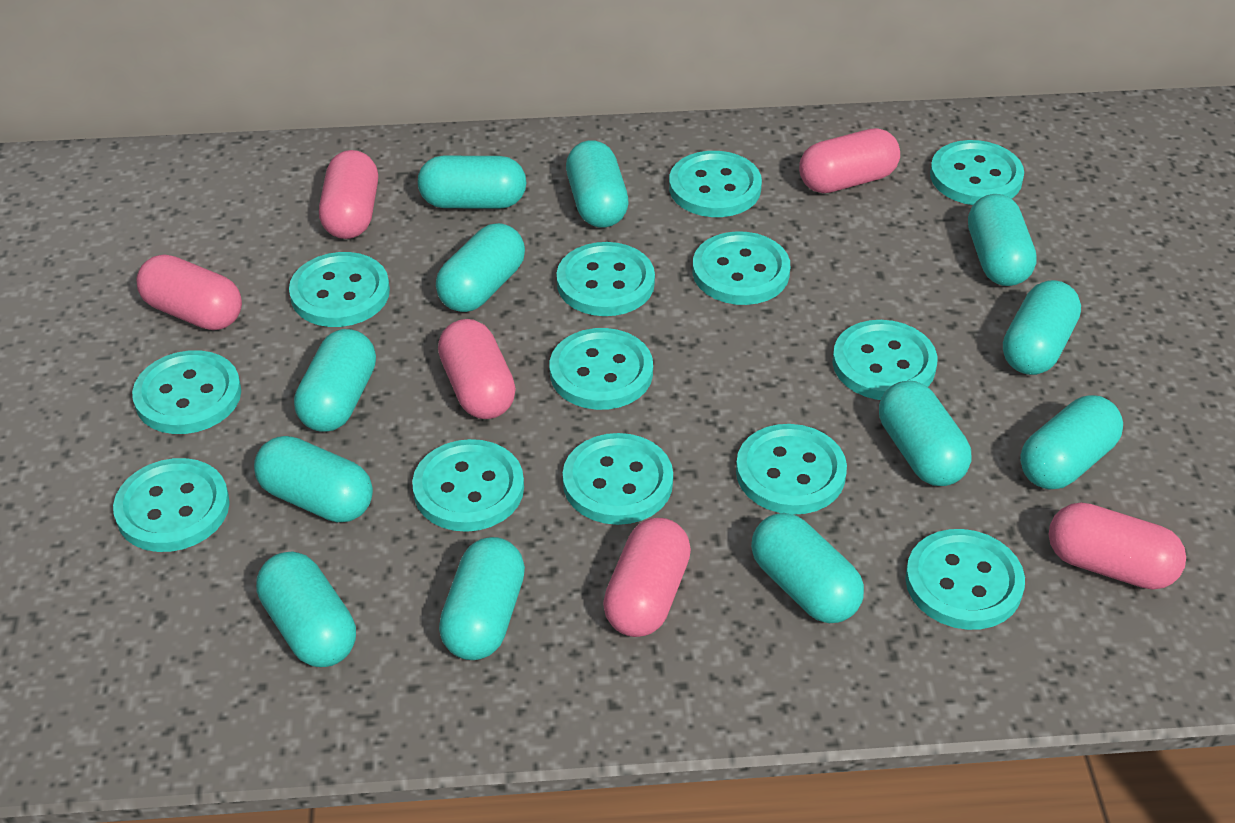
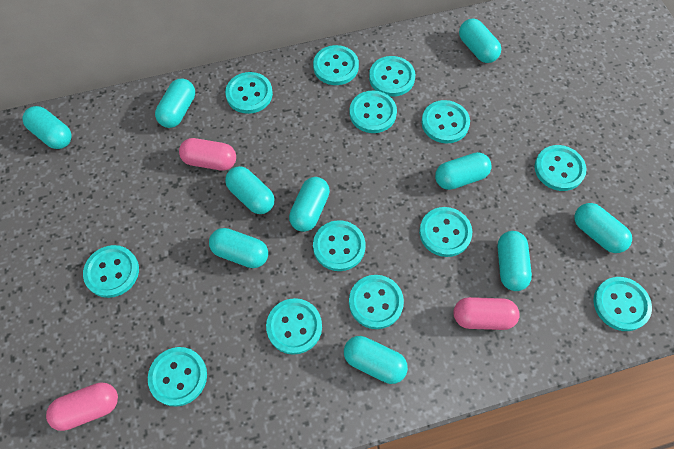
pink capsule: [136,254,242,330] [319,150,378,239] [438,319,516,419] [603,518,691,637] [799,128,900,193] [1049,502,1186,590] = 6 -> [46,382,118,431] [179,138,236,171] [454,297,520,330] = 3
turquoise capsule: [254,436,373,522] [256,551,356,667] [294,329,376,432] [418,156,526,209] [436,223,525,312] [439,537,525,660] [566,140,629,228] [751,513,864,623] [879,381,971,486] [968,194,1037,286] [1003,280,1081,375] [1020,395,1123,490] = 12 -> [22,106,72,149] [155,79,195,128] [209,228,268,268] [225,166,274,214] [289,177,330,232] [344,336,408,384] [435,152,491,190] [459,19,501,63] [498,231,532,291] [574,203,632,253] = 10

